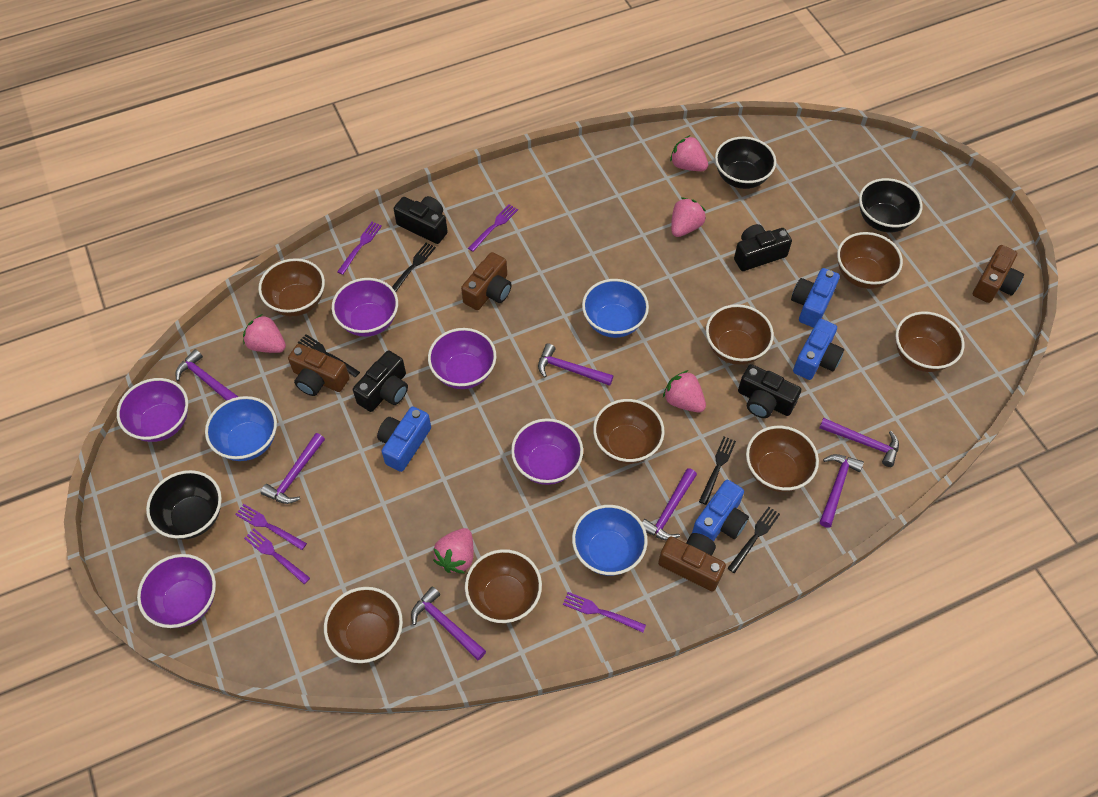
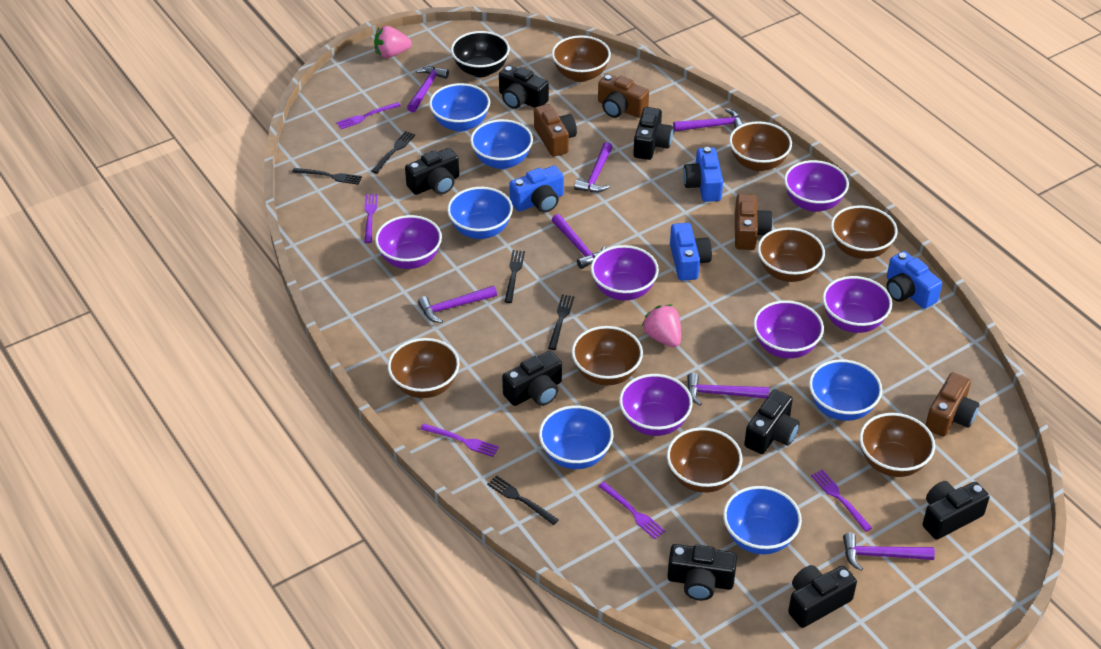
black bowl: [146,470,222,539] [715,137,776,189] [859,178,922,232] = 3 -> [451,31,510,77] = 1
black camera: [353,350,408,412] [394,196,448,244] [734,224,792,271] [738,364,801,418] = 4 -> [405,148,459,195] [499,65,549,109] [502,351,562,406] [633,107,673,160] [667,544,737,600] [744,389,800,454] [788,565,857,628] [922,481,990,540] = 8
black fork: [298,334,360,377] [392,243,436,292] [699,437,736,505] [727,507,780,573] = 4 -> [292,168,362,185] [372,131,415,174] [487,475,559,525] [504,250,525,303] [548,294,574,350] = 5
blue bowl: [205,396,277,461] [572,505,648,576] [582,279,649,338] = 3 -> [429,83,490,132] [447,187,513,239] [470,119,533,169] [539,405,613,469] [723,486,802,554] [809,359,882,421] = 6
pink strawberry: [243,314,286,353] [433,528,474,573] [663,370,706,412] [670,135,708,171] [671,198,706,237] = 5 -> [374,26,412,58] [642,305,681,347] = 2
purple bowl: [117,378,188,442] [137,554,216,628] [332,278,398,337] [428,328,496,389] [511,418,583,485] = 5 -> [375,215,442,269] [591,245,659,301] [619,374,693,436] [753,300,824,359] [784,160,849,212] [822,276,892,333] = 6

